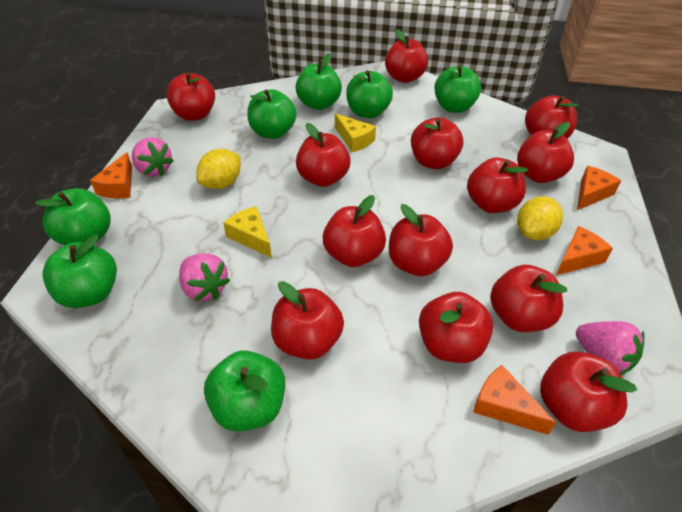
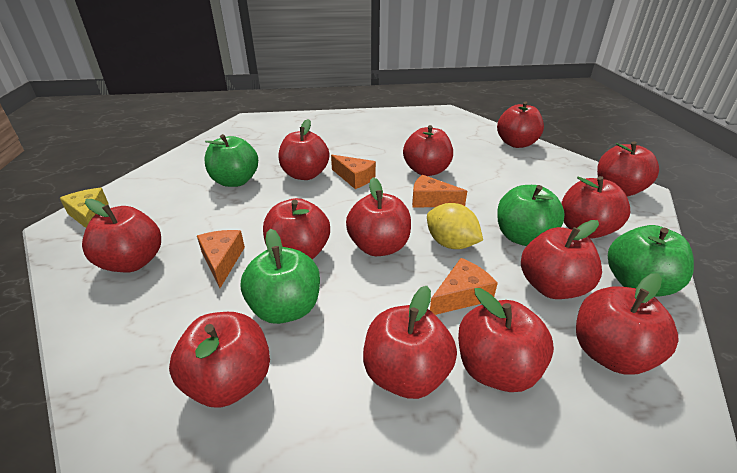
green apple: [35,188,111,245] [42,235,117,308] [204,350,285,432] [247,89,297,139] [295,54,342,110] [346,70,393,118] [434,65,481,113] = 7 -> [204,134,258,187] [241,229,320,324] [497,185,565,246] [608,225,694,297] = 4
pink strawberry: [132,137,174,177] [179,253,230,301] [576,321,645,375] = 3 -> none = 0
yellow cheese: [223,206,272,258] [335,113,376,152] = 2 -> [60,188,109,228] = 1
yellow lemon: [196,149,241,189] [517,196,563,240] = 2 -> [427,203,483,249] = 1

